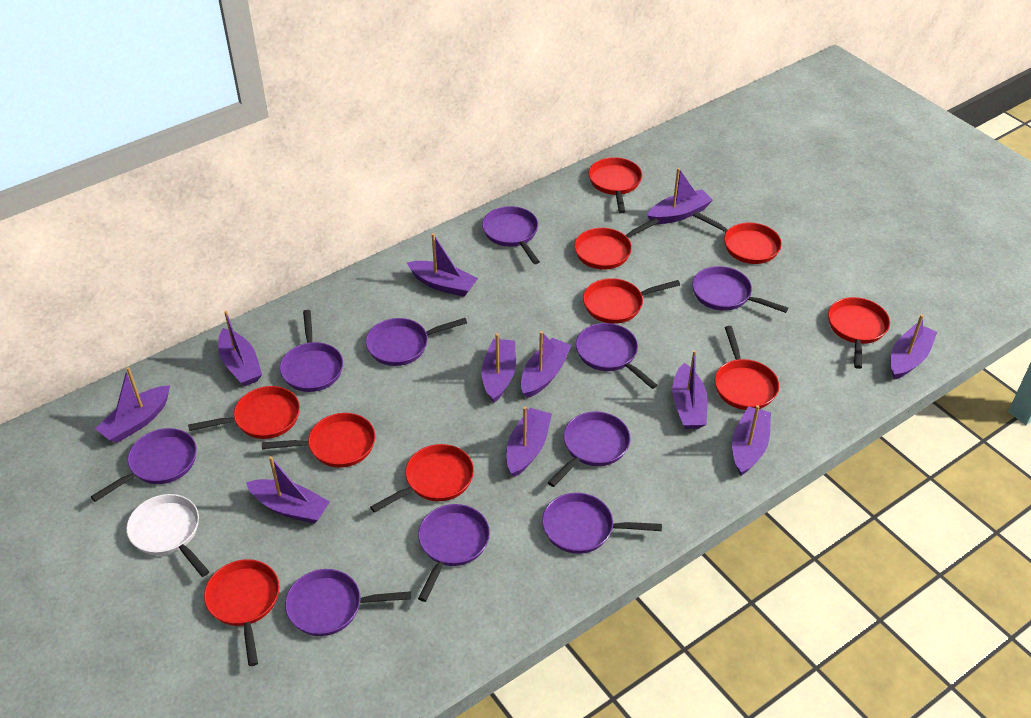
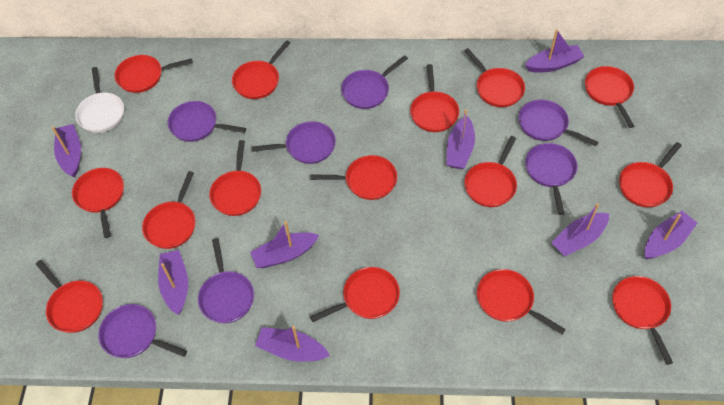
purple boat: [95,367,170,443] [218,311,262,386] [246,456,330,524] [407,233,478,297] [481,333,516,403] [506,406,552,477] [521,331,572,398] [647,168,713,224] [672,350,708,429] [732,405,771,476] [891,314,937,380] = 11 -> [52,124,81,178] [158,250,188,315] [250,221,319,268] [255,326,330,362] [447,109,475,169] [525,29,585,73] [551,203,609,256] [645,211,698,259] = 8
purple pan: [91,428,197,502] [280,310,343,392] [285,569,411,636] [366,318,467,366] [418,504,490,602] [482,206,540,264] [542,493,662,554] [548,412,630,487] [576,323,657,389] [692,266,788,313] = 10 -> [98,304,187,358] [168,101,246,142] [198,238,254,323] [252,121,336,164] [341,55,408,109] [519,100,598,146] [525,143,577,215] = 7
red pan: [188,386,300,439] [204,559,280,666] [262,413,375,468] [370,444,474,513] [574,218,659,270] [583,278,680,324] [589,157,642,213] [693,212,782,264] [715,326,779,410] [828,297,890,369] = 10 -> [36,260,103,333] [72,168,124,238] [114,55,193,93] [142,171,195,249] [209,140,261,216] [232,40,290,99] [310,267,400,322] [311,155,397,200] [410,64,459,132] [464,48,525,107] [464,136,517,207] [477,269,566,334] [585,66,634,128] [612,276,673,365] [619,142,682,207] = 15

